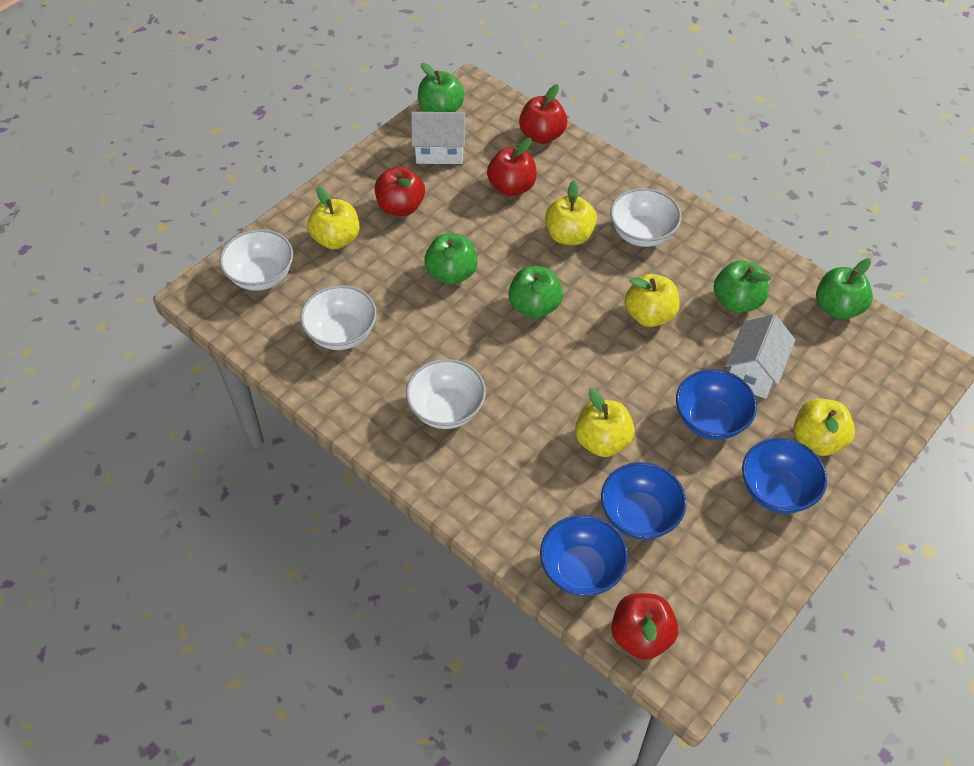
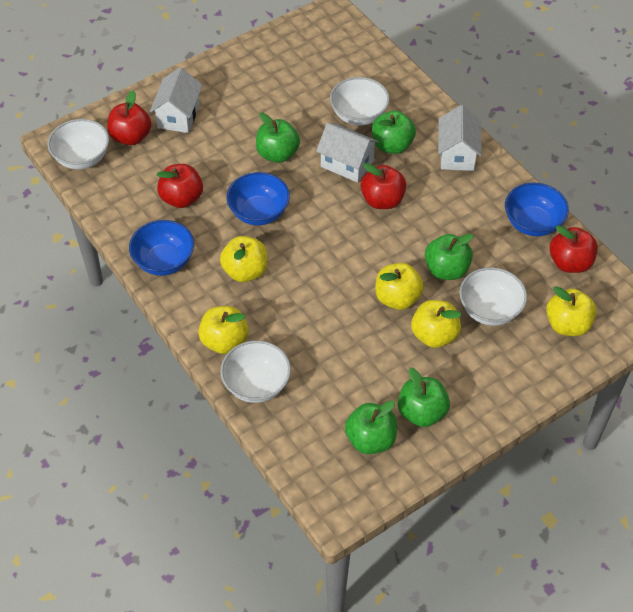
blue bowl: [540,515,628,597] [601,462,686,540] [676,369,757,440] [742,438,827,514] = 4 -> [129,220,194,276] [226,172,290,225] [505,182,569,236] = 3
white house: [411,112,466,164] [725,314,795,399] = 2 -> [150,67,203,133] [316,123,379,183] [438,105,482,171] = 3

